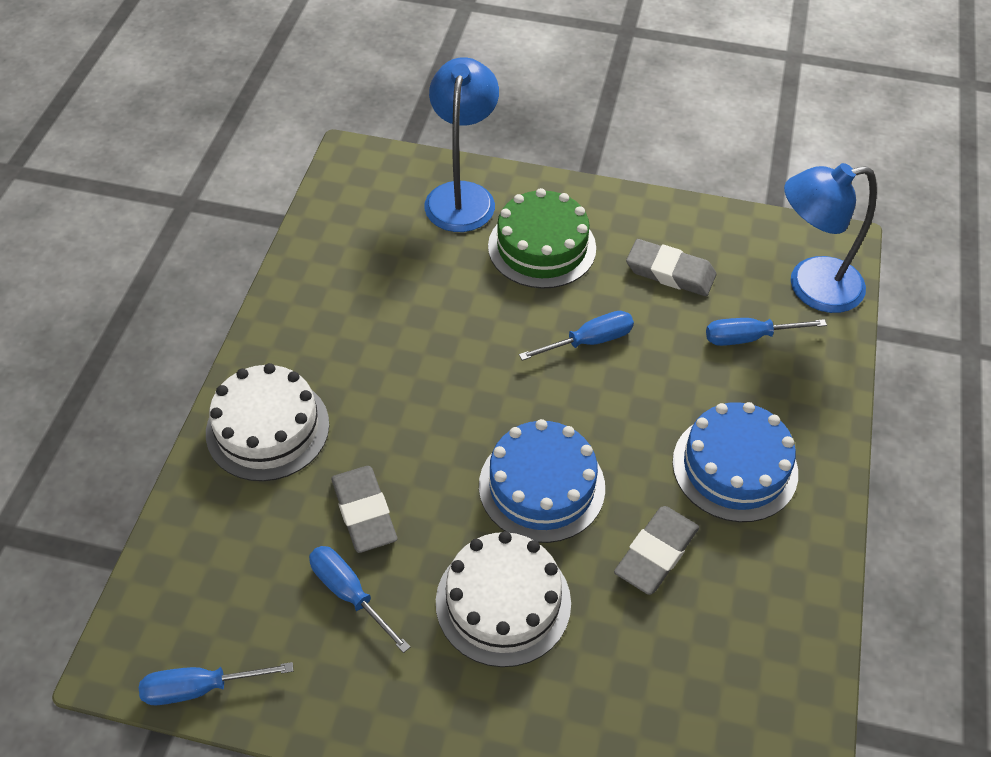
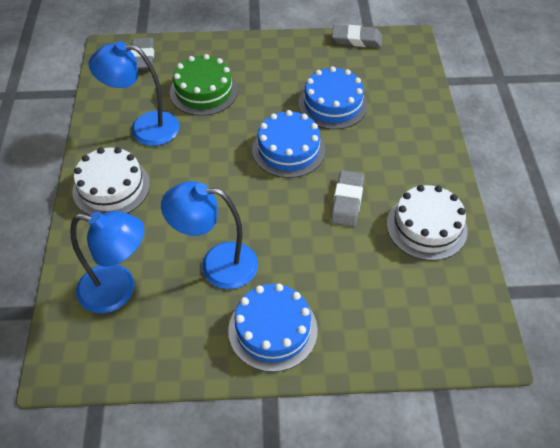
blue cake: [479,419,605,543] [672,402,798,522] = 2 -> [228,284,318,372] [252,110,325,178] [298,66,368,129] = 3
blue lamp: [424,57,499,232] [784,163,877,313] = 2 -> [70,211,144,313] [89,41,179,146] [161,181,258,289] = 3
blue screwdriver: [139,662,293,705] [309,546,410,653] [519,311,634,361] [706,318,827,346] = 4 -> none = 0

